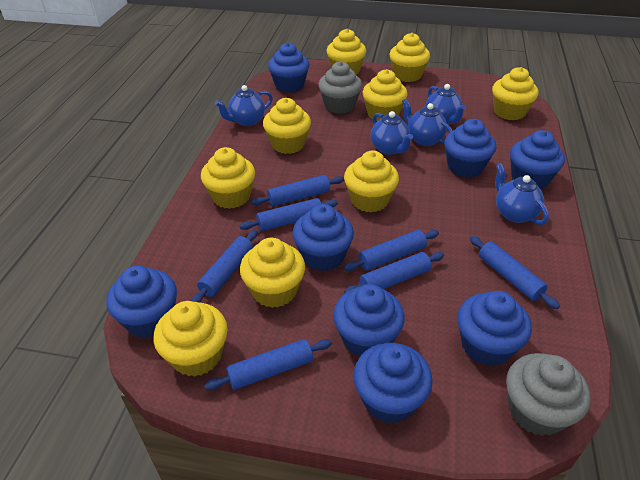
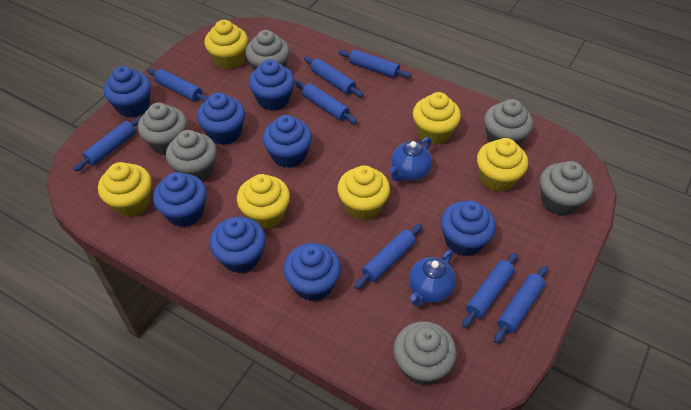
blue rolling pin: [191,230,257,303] [204,339,332,390] [240,198,338,231] [251,175,344,206] [344,230,439,271] [344,252,444,293] [470,236,560,309] = 7 -> [74,116,142,171] [147,68,209,102] [295,81,357,124] [304,56,363,97] [339,49,411,78] [354,224,422,289] [462,253,518,328] [494,266,548,343] = 8
blue teapot: [215,85,273,126] [371,111,413,155] [402,99,452,146] [425,84,466,125] [495,163,549,225] = 5 -> [390,137,432,181] [409,250,456,306] = 2
grey cupcake: [318,61,362,114] [506,353,590,436] = 2 -> [138,103,187,155] [166,130,217,182] [245,30,290,71] [394,321,457,385] [484,99,533,146] [540,161,593,216] = 6
yellow cupcake: [154,301,228,377] [201,147,255,209] [240,238,305,308] [263,98,311,154] [327,29,366,75] [344,151,399,212] [363,69,408,121] [389,33,430,82] [492,67,538,120] = 9 -> [98,162,152,217] [204,20,248,69] [237,174,290,229] [337,165,390,220] [413,92,461,144] [477,138,528,192] = 6

